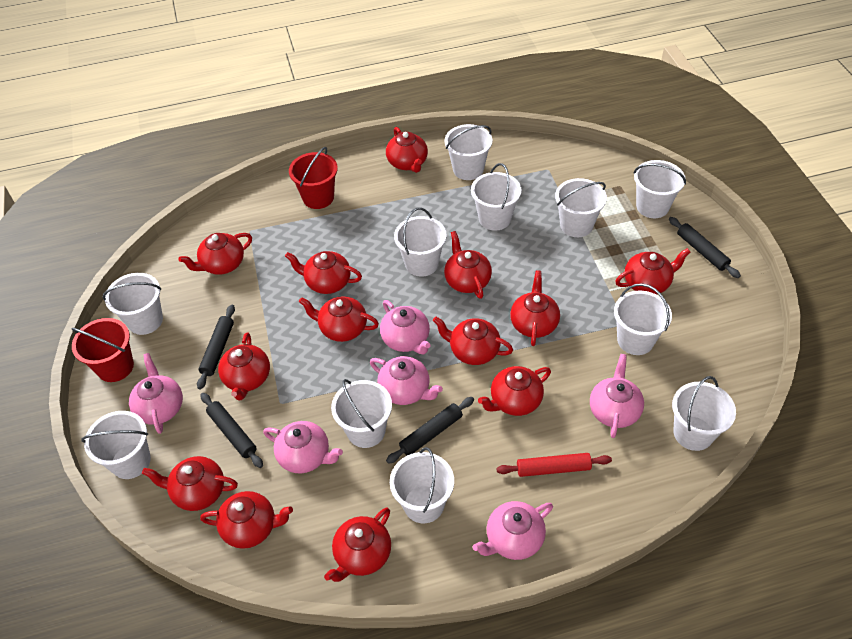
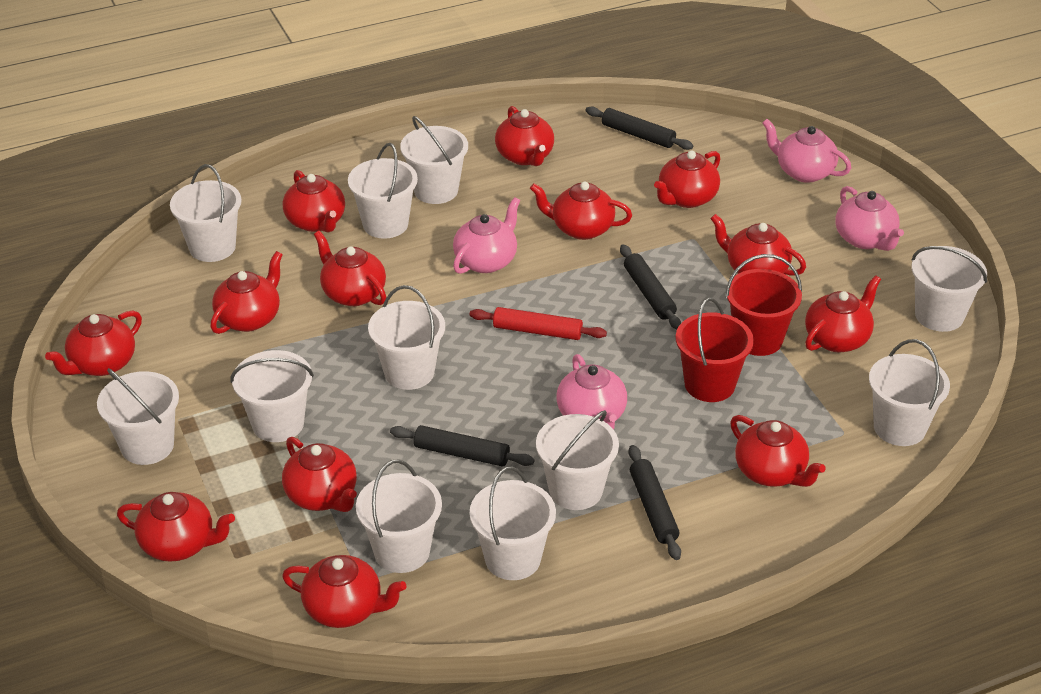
pink teapot: [129,353,183,434] [263,421,343,473] [370,356,443,405] [380,300,431,354] [473,501,553,560] [590,354,644,438] = 6 -> [453,197,520,274] [556,354,627,430] [762,119,851,183] [836,186,904,251] = 4

